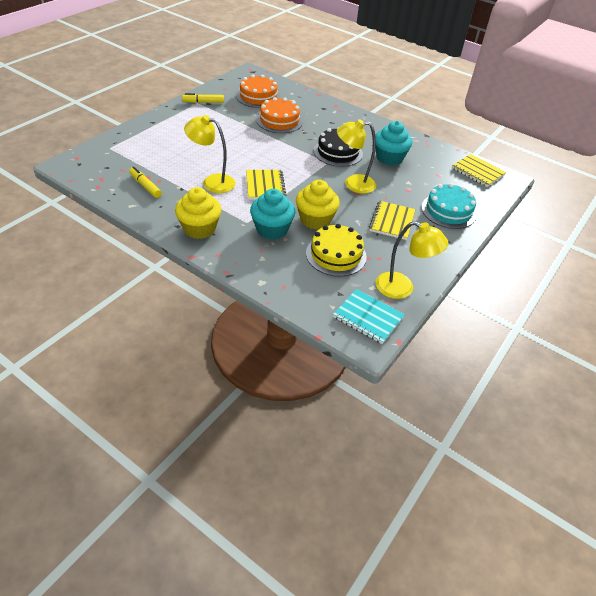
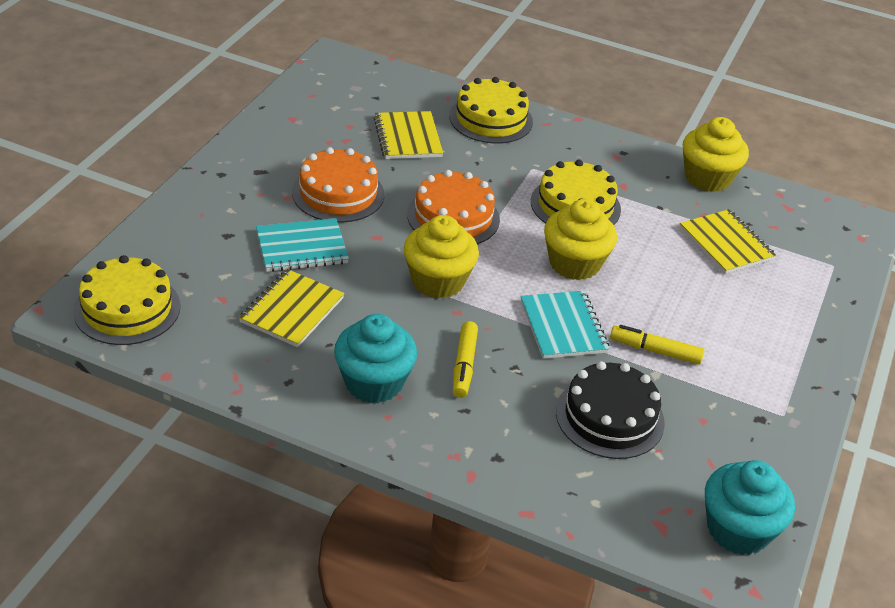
turquoise cake: [421,183,477,229] = 1 -> none = 0
turquoise notebook: [333,289,405,344] = 1 -> [256,218,349,272] [521,291,609,359] = 2
yellow cake: [306,224,367,276] = 1 -> [73,255,180,345] [449,77,533,144] [531,160,621,225] = 3
yellow cupcake: [175,187,221,239] [296,180,340,230] = 2 -> [404,215,479,298] [544,199,617,280] [683,117,749,192] = 3
yellow lamp: [184,115,235,193] [337,119,376,194] [376,221,449,299] = 3 -> none = 0

